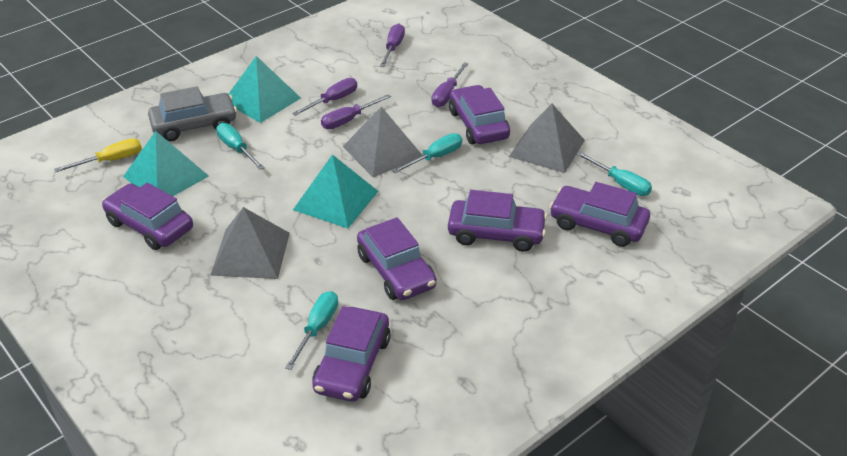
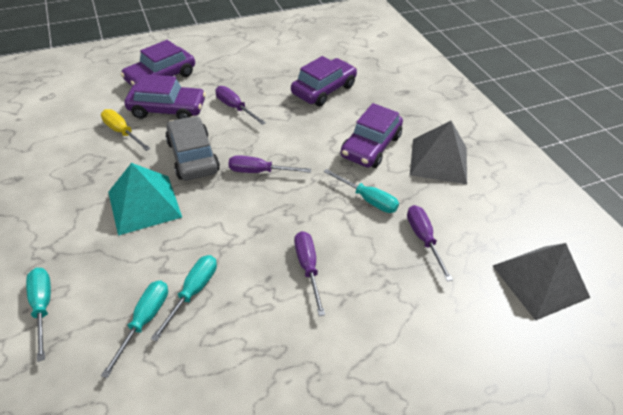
grey pyramid: [210,207,290,279] [343,106,422,177] [509,104,585,173] = 3 -> [410,121,467,184] [493,243,590,321] = 2
purple car: [102,183,193,250] [312,306,391,402] [357,217,437,300] [448,190,547,252] [449,85,510,144] [549,182,650,247] = 6 -> [121,40,195,86] [124,74,206,119] [291,56,357,106] [341,103,403,168] = 4
turquoise pyramid: [123,131,209,196] [229,56,301,123] [293,154,378,229] = 3 -> [108,163,182,236] = 1

